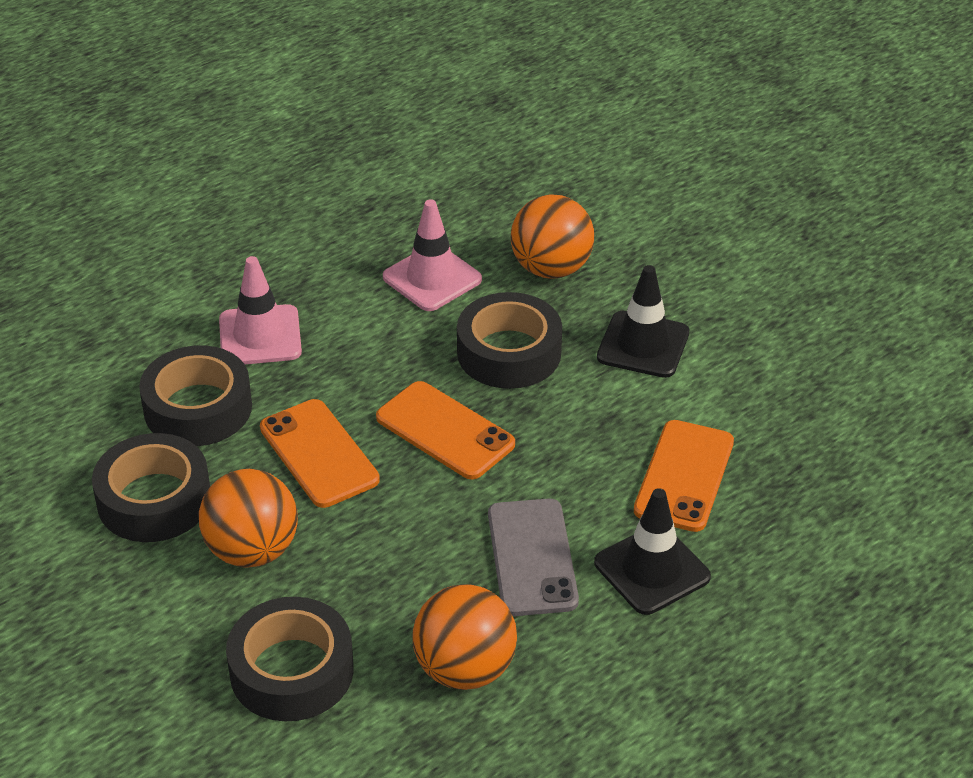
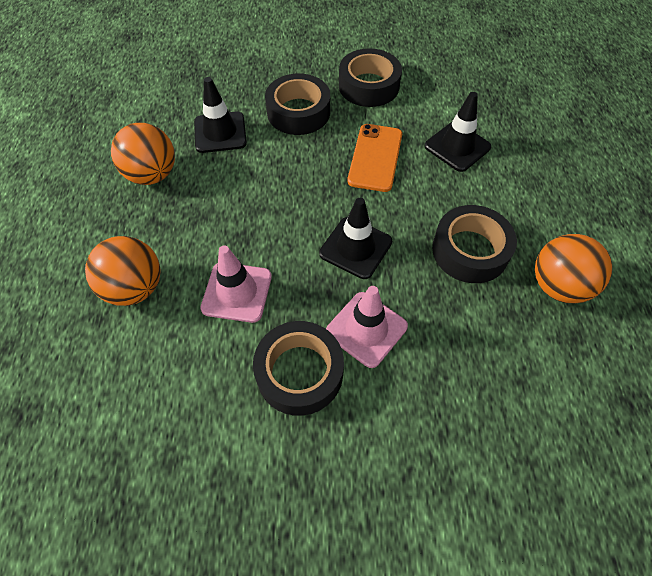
black traffic cone: [594,488,711,615] [597,265,689,378] = 2 -> [194,77,247,153] [319,198,392,279] [424,92,491,172] = 3
grey phone: [488,499,579,616] = 1 -> none = 0
orange phone: [260,399,380,508] [376,381,515,480] [634,420,734,532] = 3 -> [347,124,402,192] = 1

